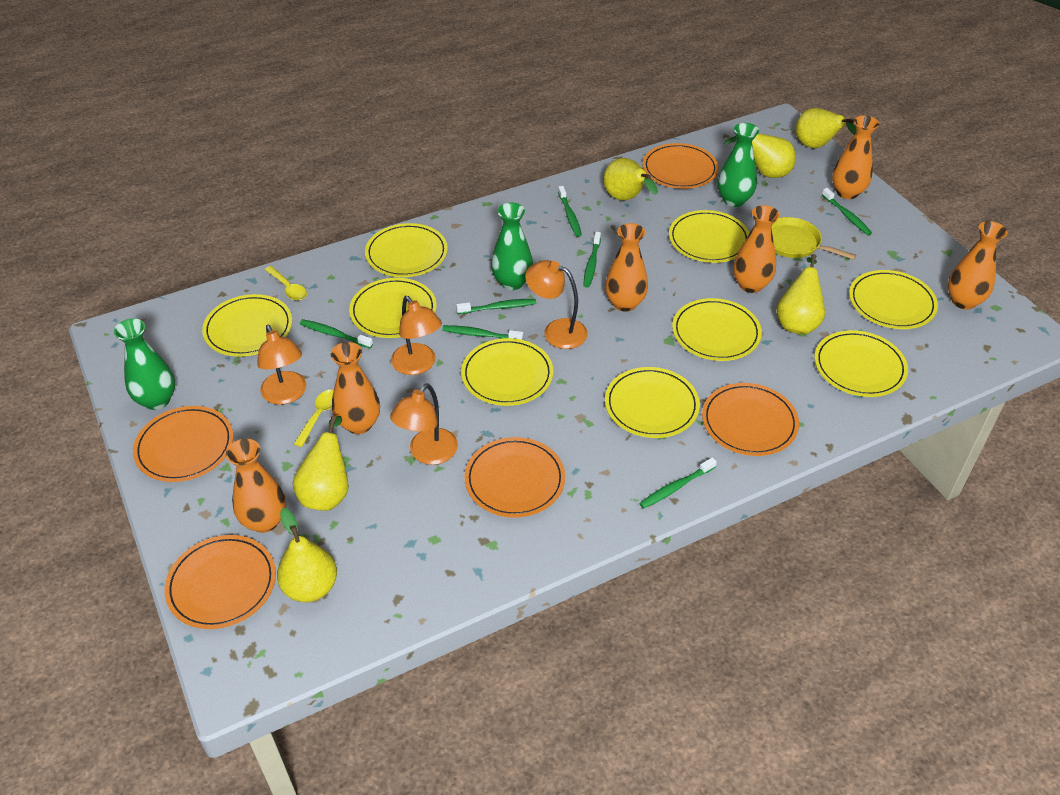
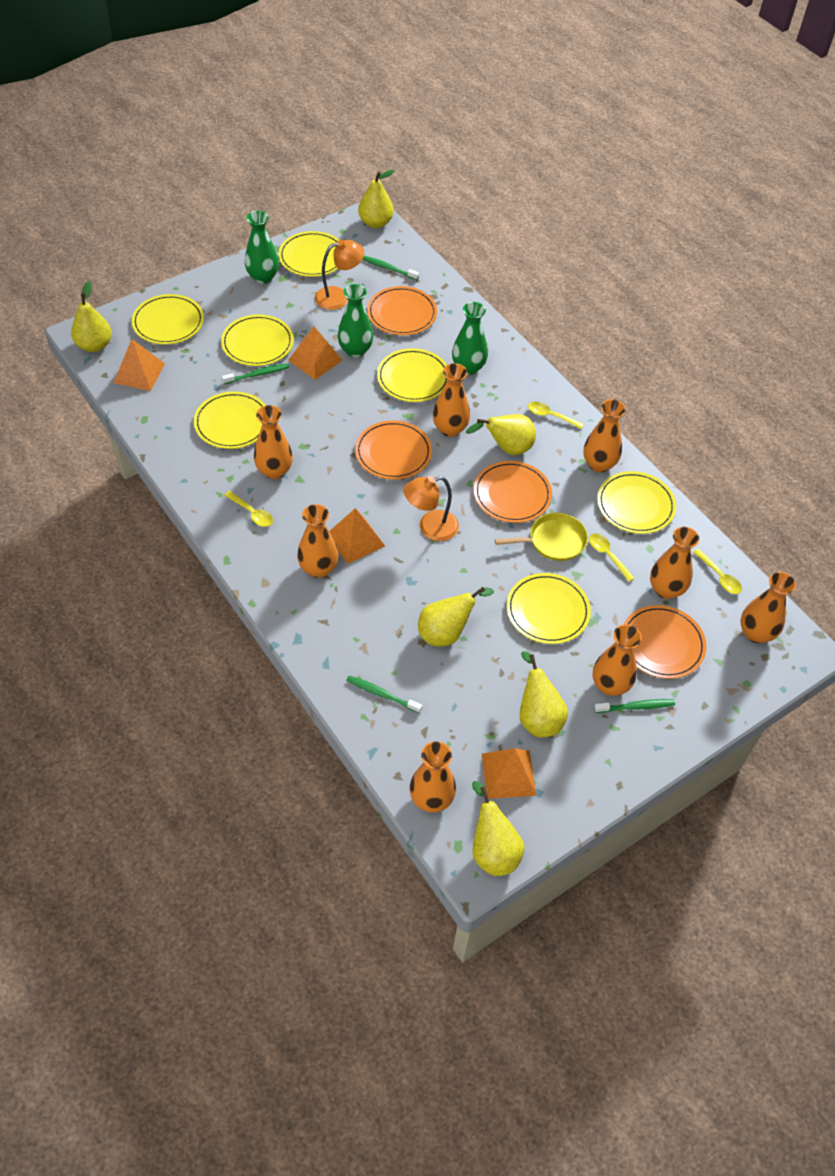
green toothbrush: [300,319,373,348] [442,325,523,340] [456,299,536,314] [558,186,582,237] [583,232,601,287] [639,457,717,509] [822,188,872,235] = 7 -> [222,363,289,384] [346,675,422,713] [362,256,419,280] [594,699,675,713] = 4
orange lamp: [257,325,306,405] [390,383,458,465] [391,296,442,375] [525,260,588,349] = 4 -> [315,240,364,310] [403,476,459,541] = 2
orange plate: [133,406,233,482] [164,535,276,629] [465,437,565,518] [643,143,719,189] [702,383,799,456] = 5 -> [355,420,432,480] [367,286,437,335] [474,461,552,523] [623,605,707,679] = 4
orange pyramid: none = 0 -> [114,339,165,391] [288,326,342,380] [329,508,385,564] [482,748,536,799] = 4
orange vase: [226,439,286,533] [331,342,380,434] [605,223,648,312] [733,205,780,293] [832,115,879,199] [948,221,1008,309] = 6 -> [254,405,293,479] [297,504,339,578] [409,741,456,812] [433,363,470,437] [583,399,626,472] [593,624,642,696] [650,527,700,599] [740,572,796,643] = 8
yellow plate: [202,294,292,357] [349,278,437,338] [365,223,448,277] [461,338,553,406] [605,367,700,438] [669,210,749,263] [672,298,762,361] [814,330,908,397] [849,270,938,329] = 9 -> [132,294,204,345] [194,392,266,449] [221,314,294,366] [279,231,339,277] [377,348,447,402] [506,573,591,644] [597,471,676,534] = 7
yellow spoon: [265,266,307,301] [294,390,334,447] = 2 -> [224,491,273,527] [528,402,584,429] [589,534,635,582] [693,549,742,594] = 4

